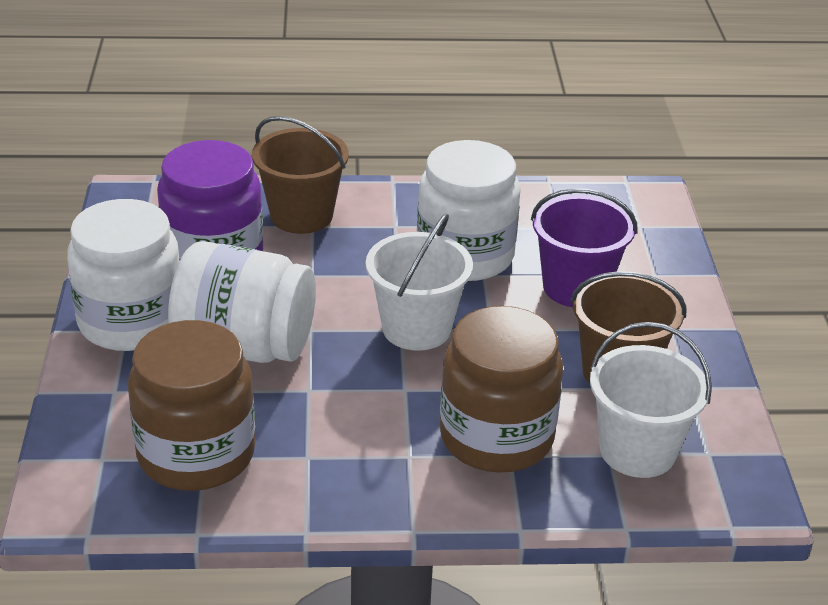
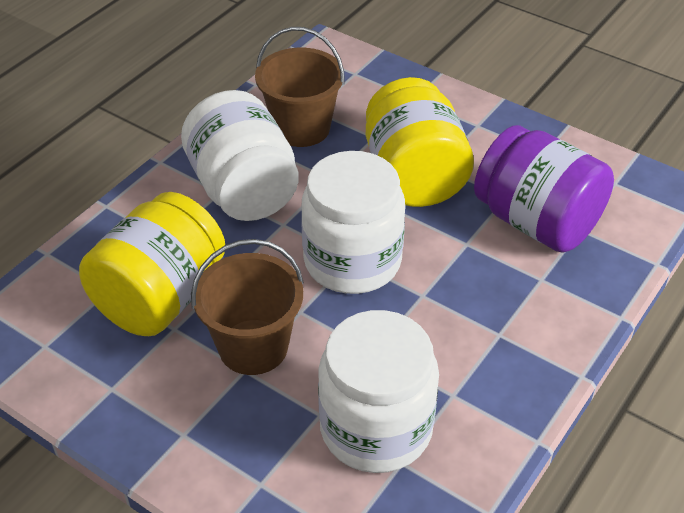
brown jar: [128,320,255,491] [440,306,563,473] = 2 -> none = 0
purple bucket: [531,188,638,307] = 1 -> none = 0
white bucket: [366,213,473,351] [590,322,712,478] = 2 -> none = 0
yellow jar: none = 0 -> [79,192,225,336] [366,77,474,207] = 2

